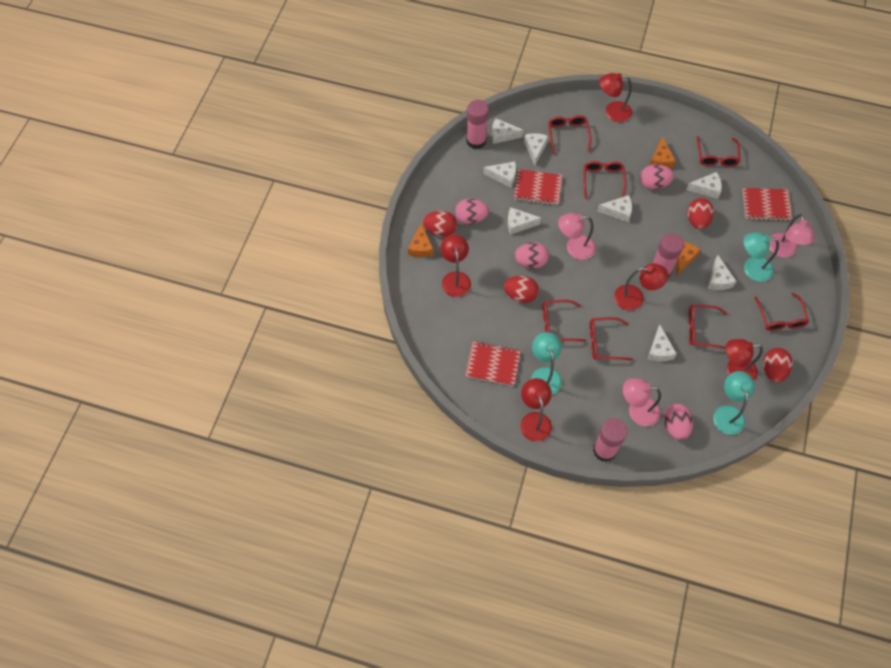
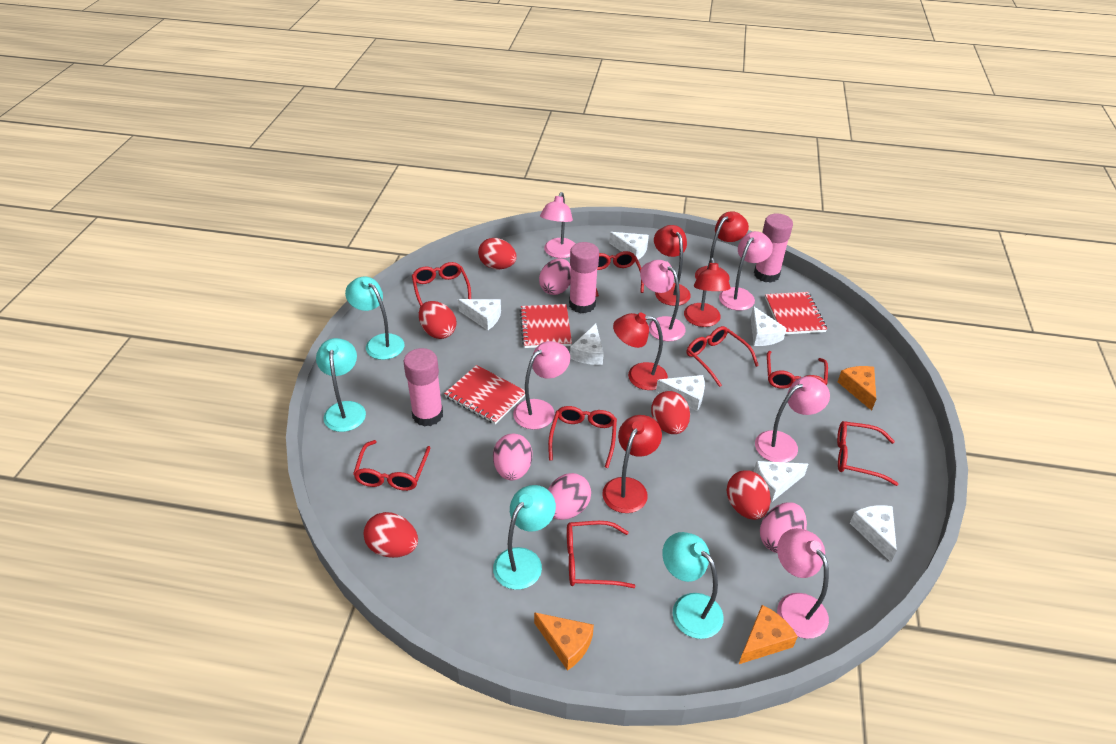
pink lamp: [558,213,596,260] [623,378,661,426] [769,214,815,258] = 3 -> [513,341,570,429] [540,192,576,258] [640,260,686,341] [719,231,773,311] [755,376,830,462] [777,528,829,639] = 6
red egg: [423,211,457,237] [504,276,539,303] [688,198,714,229] [763,348,793,382] = 4 -> [364,512,418,558] [419,301,457,339] [478,238,517,270] [651,391,690,434] [727,470,771,520] = 5
red glasses: [543,300,586,342] [548,115,591,154] [583,161,626,199] [590,317,633,361] [688,305,728,349] [697,136,740,167] [754,293,809,331] = 7 -> [353,440,430,491] [412,262,471,307] [548,406,617,468] [567,521,635,588] [596,251,644,297] [687,326,759,387] [767,351,828,389] [837,421,898,486] = 8
turquoise lamp: [531,332,562,395] [713,371,755,435] [744,232,779,282] = 3 -> [316,338,366,432] [345,276,404,360] [493,485,556,590] [662,532,724,639] = 4
white cheese: [483,162,516,188] [492,118,524,144] [508,207,541,235] [524,133,548,165] [597,195,632,222] [647,325,677,361] [686,172,722,199] [708,255,736,290] = 8 -> [458,299,501,330] [570,324,604,365] [609,232,649,260] [656,375,705,411] [751,306,787,346] [754,461,808,502] [850,505,897,562] = 7

